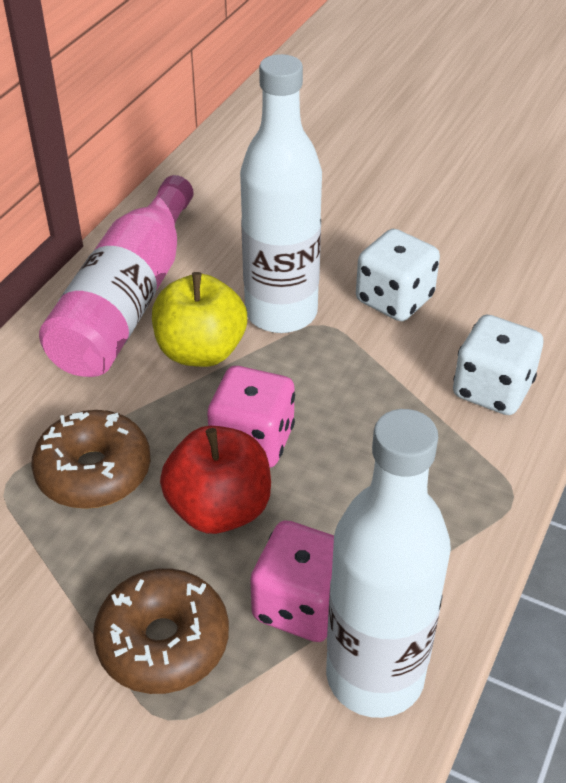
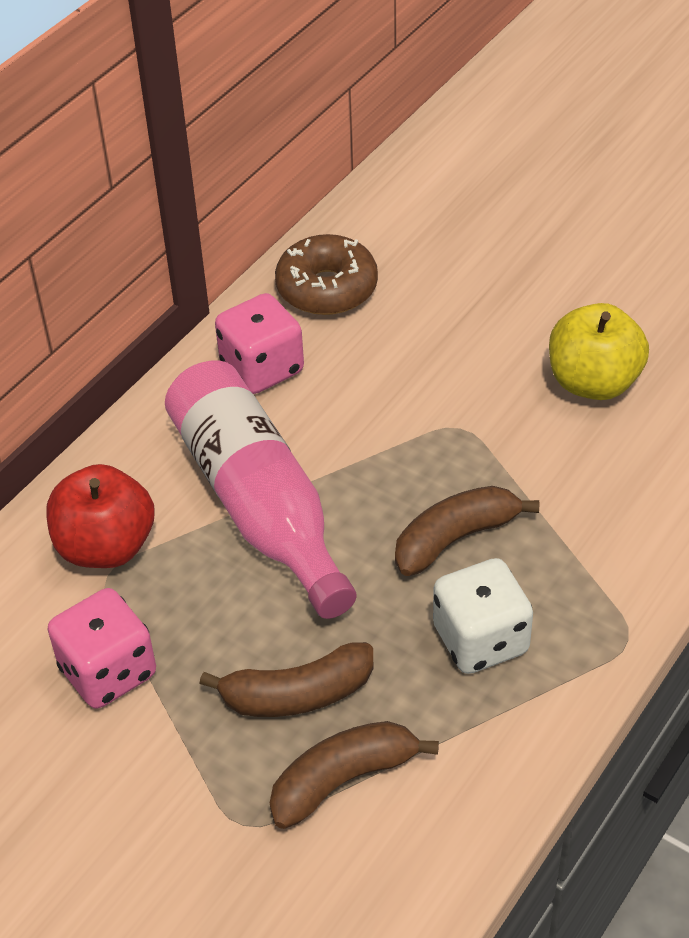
brown banana: none = 0 -> [199,642,373,717] [270,721,439,829] [395,486,539,576] = 3
brown donut: [31,410,150,509] [93,568,229,694] = 2 -> [275,234,378,315] = 1
white bottle: [240,54,322,333] [326,409,451,718] = 2 -> none = 0
white dice: [356,229,440,321] [453,315,543,415] = 2 -> [433,558,533,674] = 1

